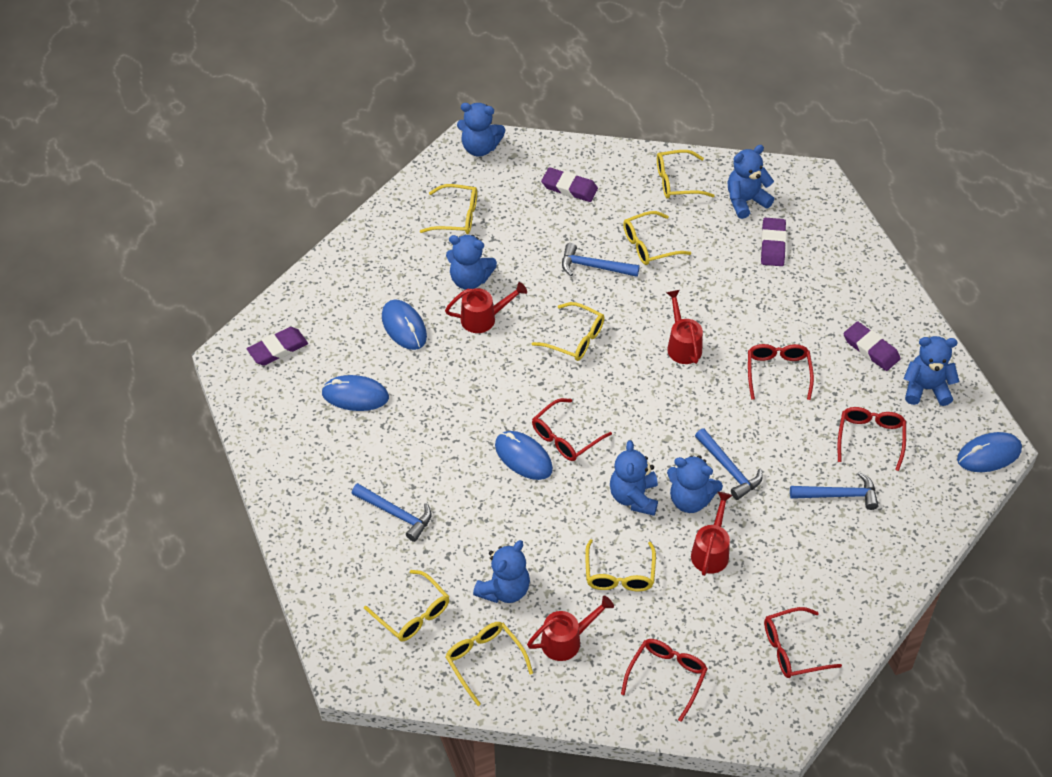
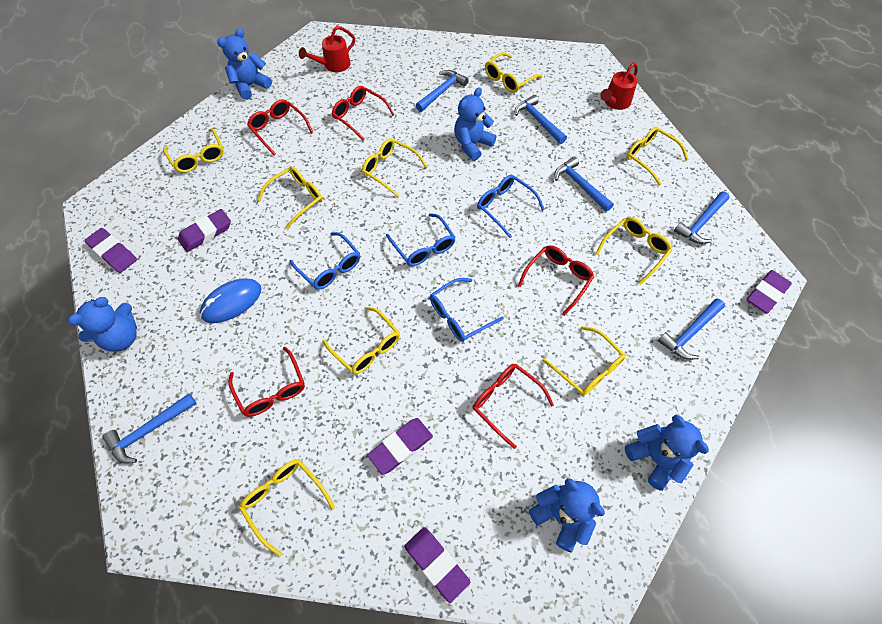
blue glasses: none = 0 -> [289,232,360,290] [386,213,456,266] [430,278,504,342] [477,175,545,238] = 4
blue hammer: [351,483,432,542] [562,243,640,277] [695,429,763,500] [790,472,878,510] = 4 -> [102,394,196,463] [416,70,469,112] [515,95,567,144] [554,157,614,212] [658,299,725,360] [674,192,730,244] = 6
blue mouse: [322,375,389,411] [382,299,427,350] [495,431,553,480] [957,432,1022,472] = 4 -> [200,279,262,323] = 1
blue teddy bear: [446,235,497,290] [457,103,505,157] [473,540,530,603] [610,441,658,516] [667,455,723,513] [728,145,774,219] [904,336,959,406] = 7 -> [68,297,137,352] [217,28,272,100] [454,87,496,161] [529,478,605,553] [625,415,709,491] = 5
purple eraser: [247,327,308,365] [541,167,598,202] [761,218,786,266] [843,321,901,371] = 4 -> [84,228,137,273] [178,209,231,252] [367,418,433,475] [404,527,471,603] [747,270,792,313] = 5
red watering can: [445,282,527,333] [527,596,614,661] [666,290,703,364] [691,492,733,576] = 4 -> [299,26,355,72] [600,62,638,110] = 2
yellow glasses: [364,570,449,642] [420,184,477,234] [445,622,533,706] [532,302,605,361] [585,539,656,591] [623,211,691,265] [657,150,715,199] = 7 -> [163,128,224,173] [239,459,335,557] [257,166,323,229] [323,307,400,374] [362,138,428,198] [485,52,543,93] [542,326,626,396] [595,217,672,285] [626,126,689,185] = 9

